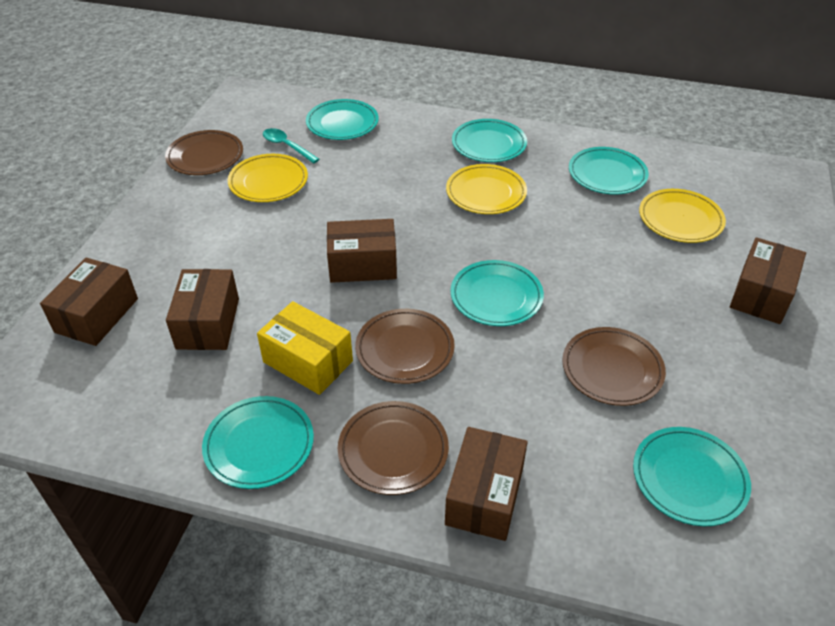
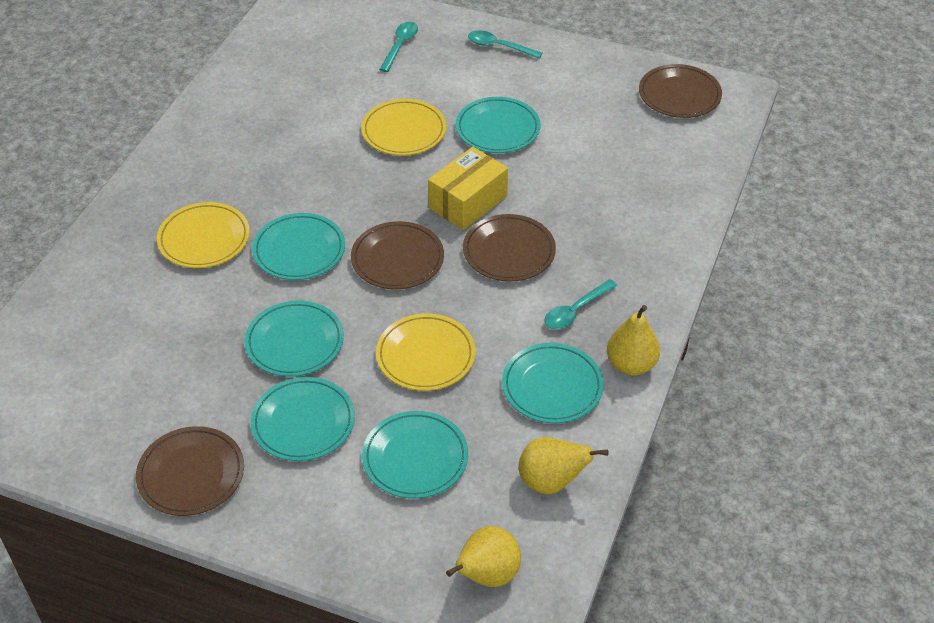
brown box: [40,257,138,346] [166,269,239,350] [327,219,397,283] [445,427,528,541] [730,237,806,324] = 5 -> none = 0
turquoise spoon: [263,128,319,163] = 1 -> [379,22,418,72] [468,30,542,59] [544,279,617,329] = 3
yellow pear: none = 0 -> [446,526,521,587] [518,437,609,494] [607,305,660,375] = 3

